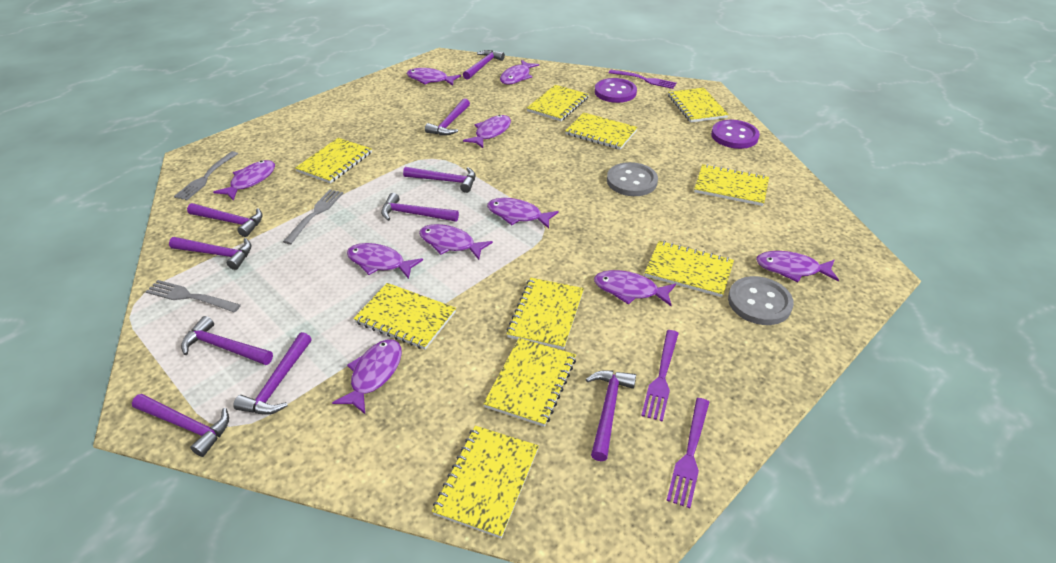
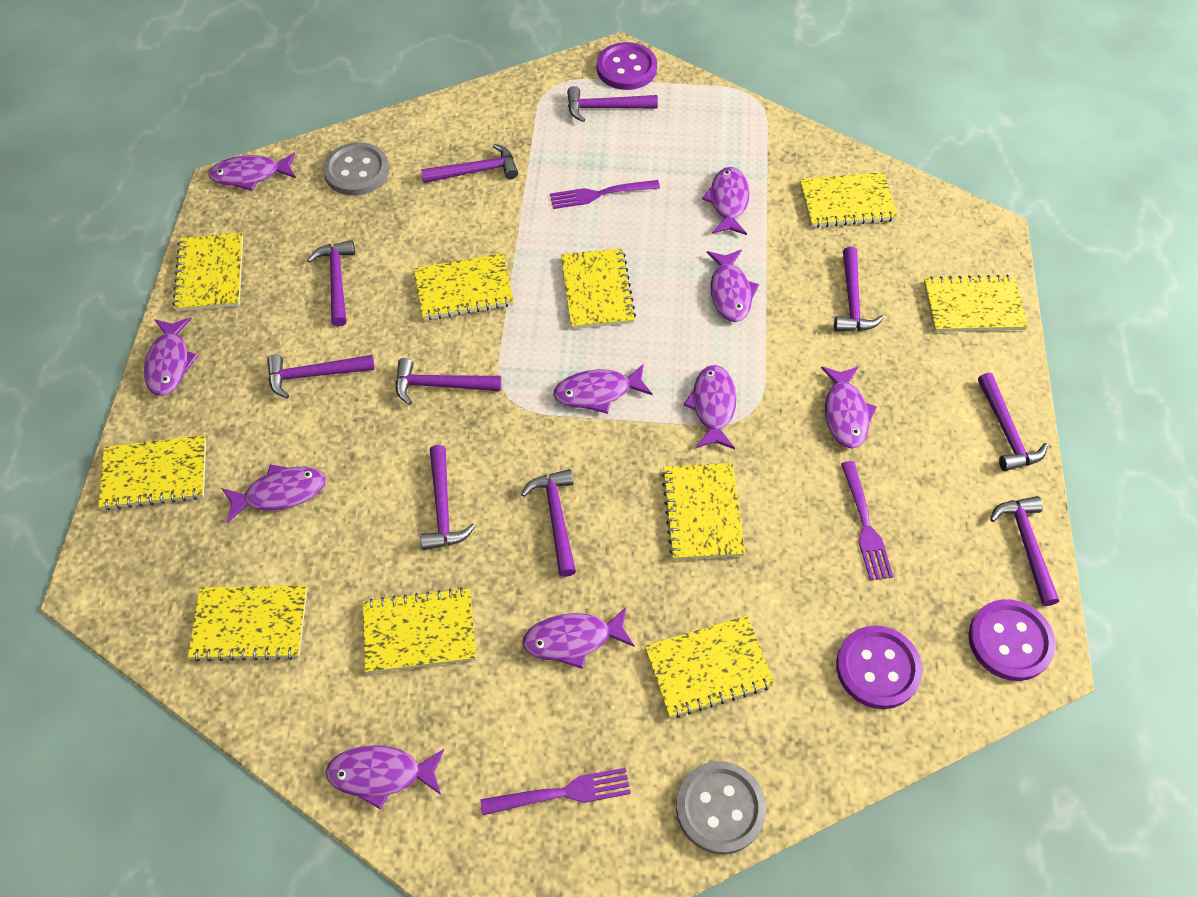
grey fork: [145,280,241,312] [174,151,238,200] [283,189,343,244] = 3 -> none = 0
purple button: [595,78,637,103] [711,120,760,149] = 2 -> [597,42,657,90] [836,626,923,709] [969,599,1056,681] = 3

